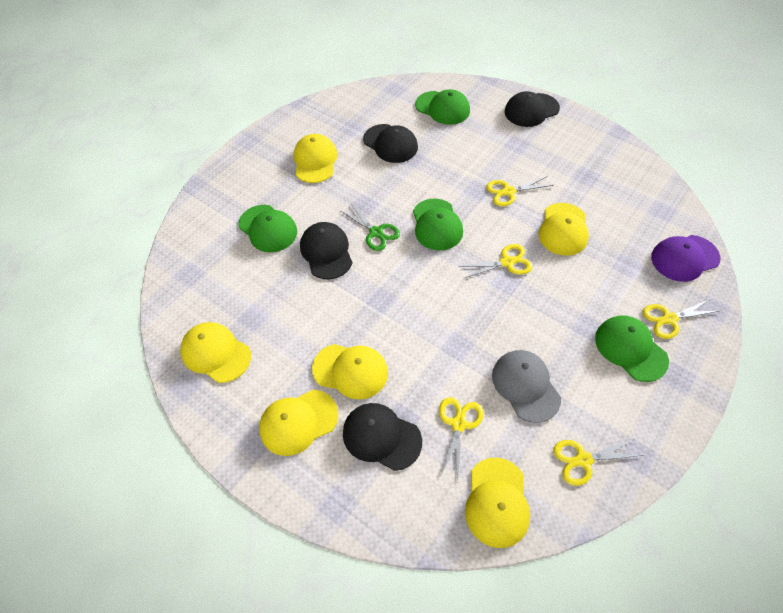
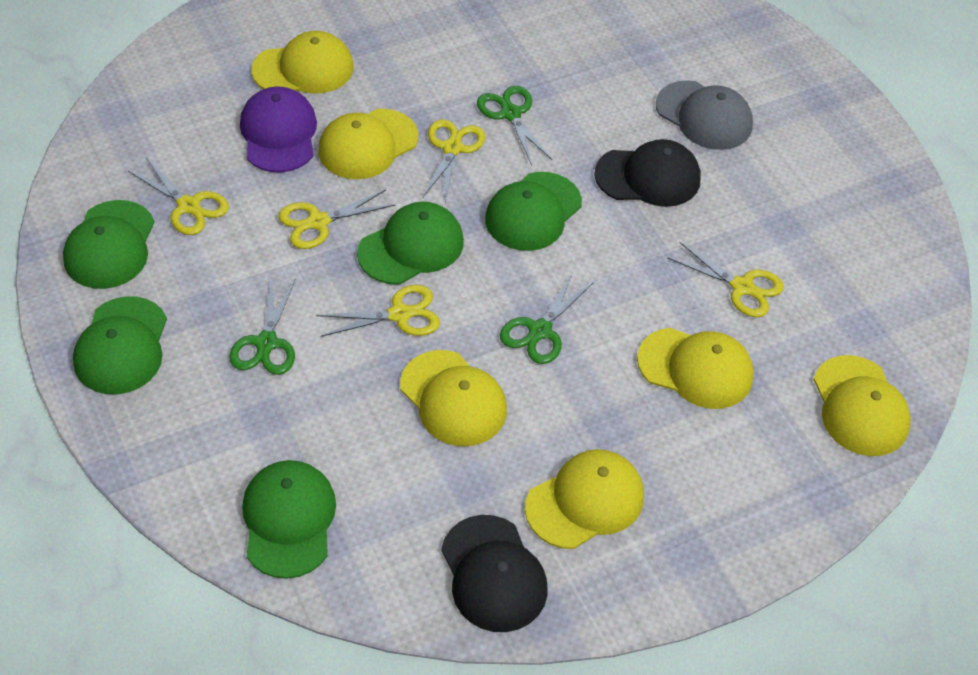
black cap: [300,222,352,279] [343,403,422,471] [363,124,418,163] [505,91,560,127] = 4 -> [441,515,547,632] [594,139,701,207] = 2
green cap: [238,205,297,252] [413,199,463,251] [415,89,470,125] [595,316,669,382] = 4 -> [63,200,155,289] [73,296,167,394] [242,460,336,579] [357,202,464,285] [485,172,582,251] = 5
green scissors: [341,204,400,251] = 1 -> [229,276,296,375] [477,86,552,165] [500,272,594,364] = 3

